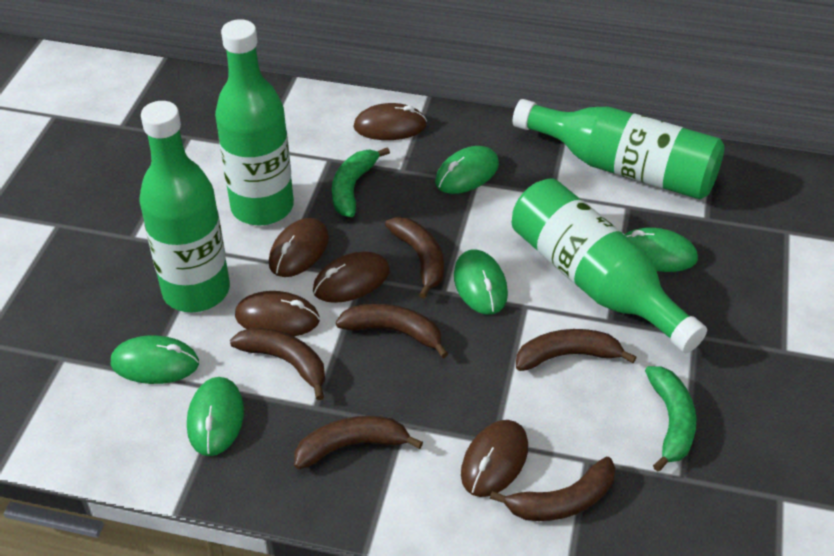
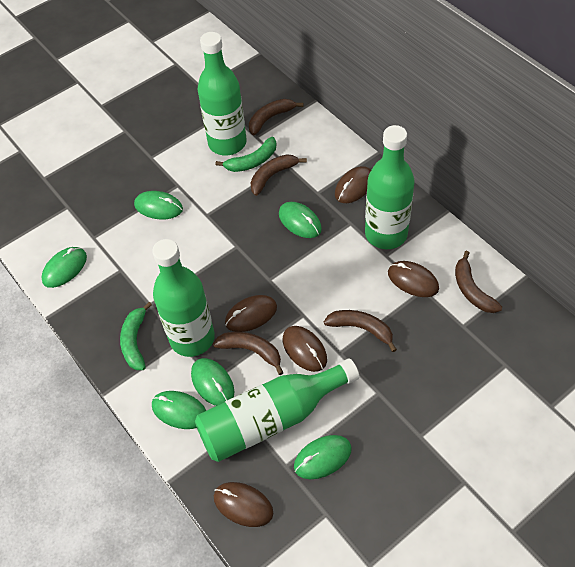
brown banana: [230,328,325,400] [294,416,423,469] [336,304,448,358] [385,217,444,299] [490,457,615,521] [516,329,637,371] = 6 -> [213,332,284,375] [249,99,303,135] [251,154,307,196] [324,310,397,352] [455,251,502,313] = 5
green mouse: [111,335,199,384] [187,377,244,456] [435,146,499,194] [454,249,508,315] [625,228,698,272] = 5 -> [42,247,87,288] [134,191,183,219] [152,391,206,429] [191,358,234,406] [279,202,322,238] [294,435,352,479] = 6

